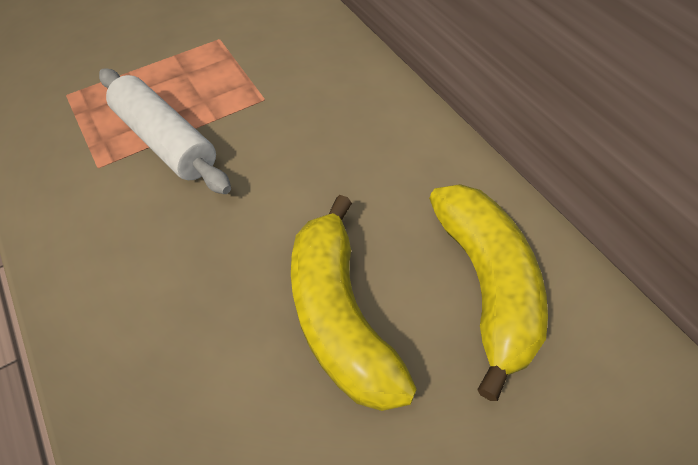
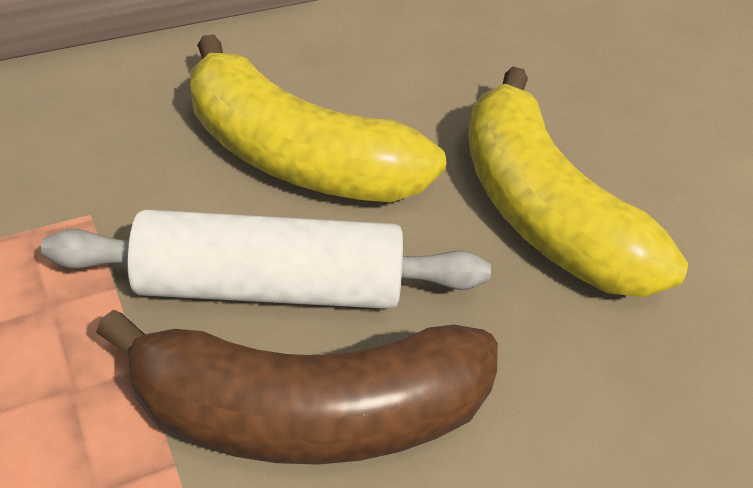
brown banana: none = 0 -> [96,309,498,465] = 1

